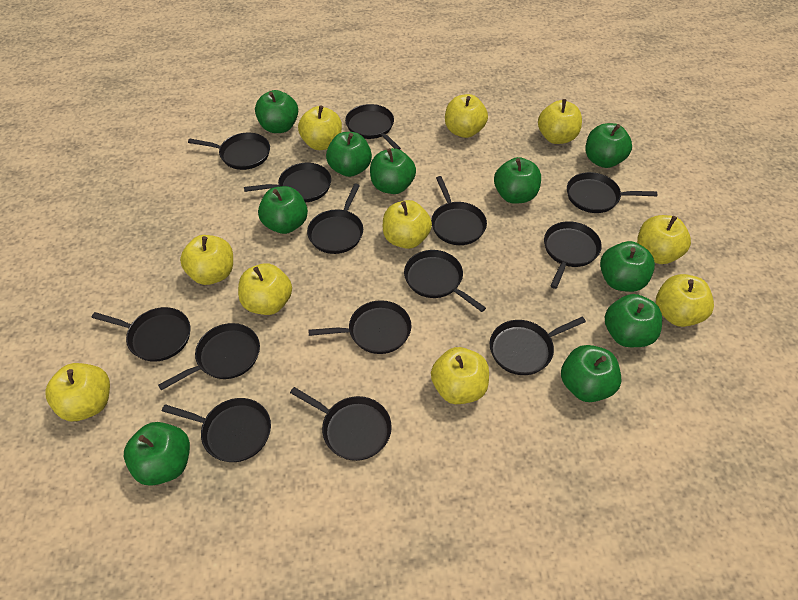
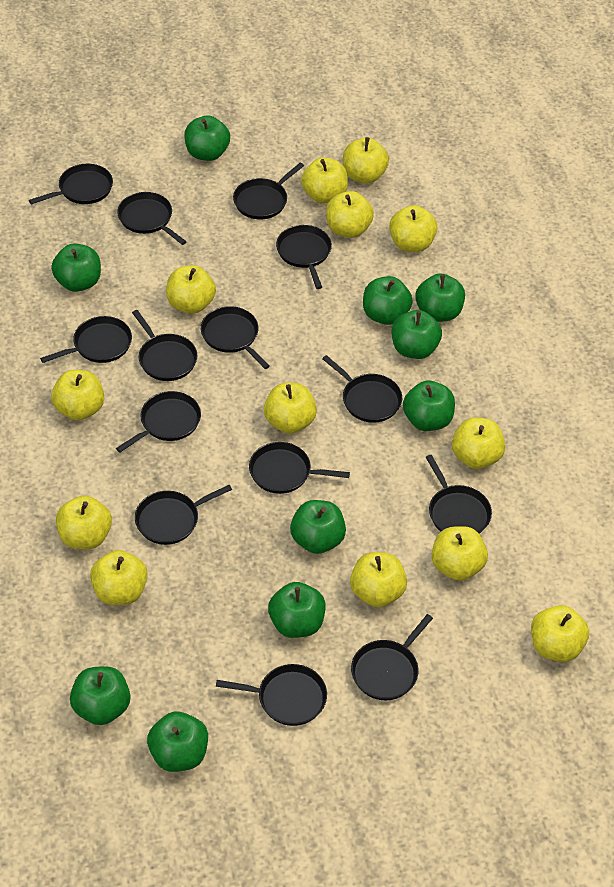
yellow apple: [46,363,110,421] [180,235,233,285] [238,263,292,315] [298,106,342,150] [383,200,432,249] [431,347,489,404] [445,94,488,138] [538,99,582,144] [637,215,691,264] [656,274,714,327] = 10 -> [51,370,104,420] [56,496,112,549] [90,550,147,605] [166,265,216,314] [264,383,317,434] [301,157,348,204] [326,191,374,238] [343,137,389,183] [350,552,407,607] [389,205,437,252] [432,526,488,581] [452,418,505,469] [531,605,589,662] = 13

